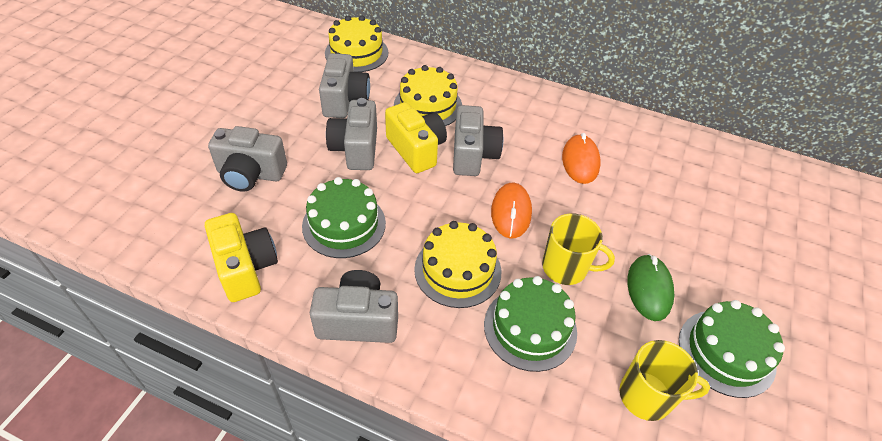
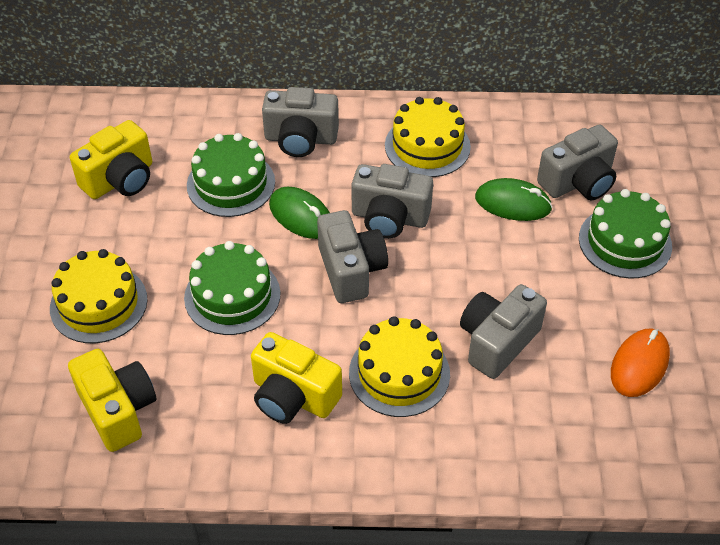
green mouse: [627,254,674,321] = 1 -> [269,187,330,239] [475,178,553,221] = 2
orange mouse: [491,183,532,239] [562,133,601,184] = 2 -> [611,329,670,397] = 1
yellow camera: [205,213,278,302] [385,102,447,173] = 2 -> [68,349,156,452] [70,120,152,199] [251,332,342,424] = 3
yellow mug: [542,213,615,285] [620,340,710,421] = 2 -> none = 0

